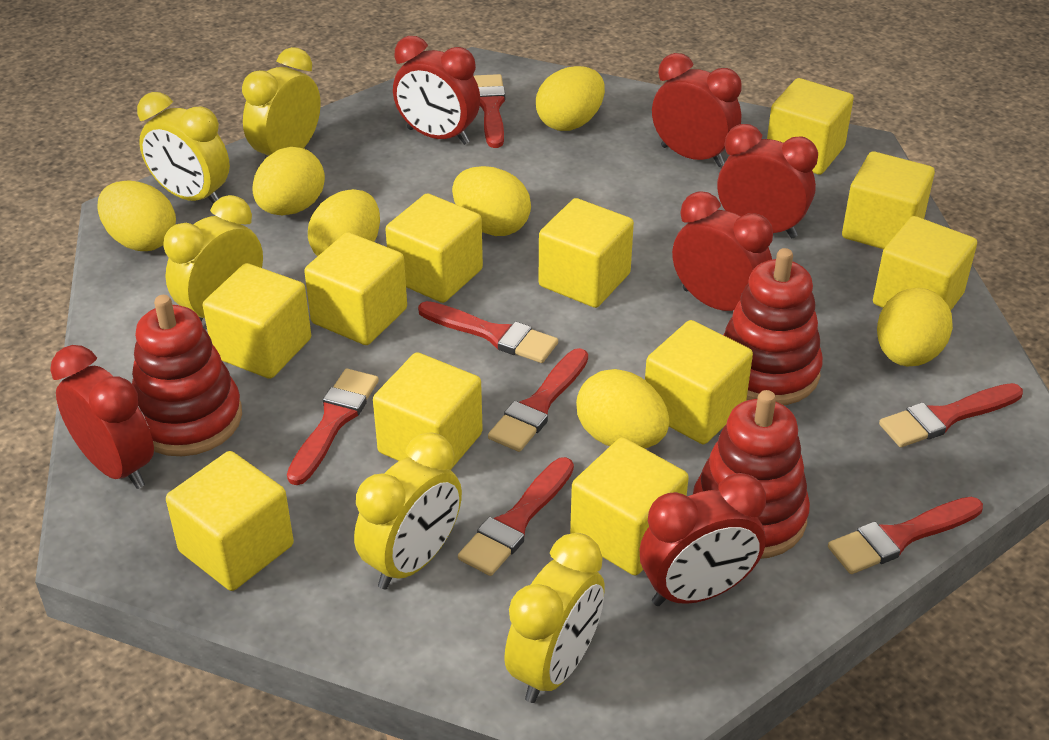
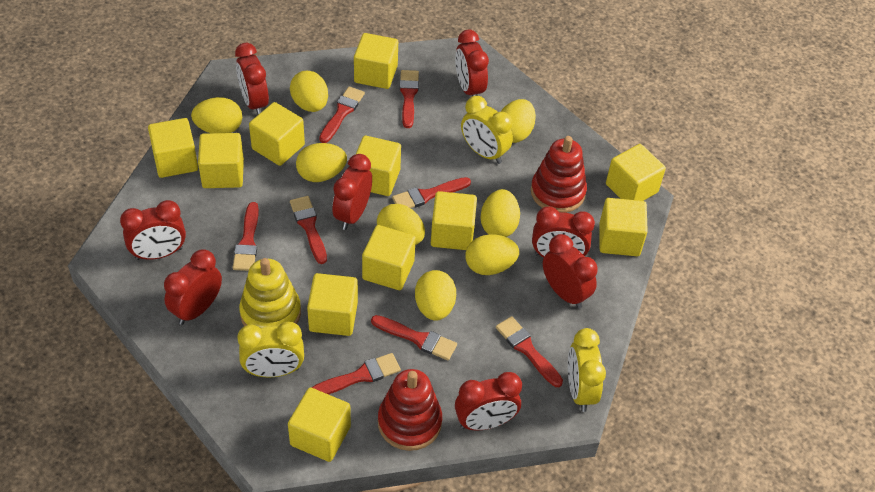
red brush: [287,369,379,485] [418,301,558,363] [458,457,574,576] [474,74,505,148] [488,348,588,452] [828,497,983,574] [879,383,1023,447] = 7 -> [232,202,259,271] [290,196,327,264] [311,353,401,395] [319,86,365,143] [371,315,457,360] [392,177,471,208] [400,70,419,128] [496,316,563,387] = 8
red clock: [50,345,154,489] [393,36,480,145] [640,473,766,606] [652,53,741,167] [672,191,773,311] [717,124,818,238] = 6 -> [120,200,186,260] [164,249,222,325] [235,43,269,115] [333,154,372,230] [455,30,489,96] [455,372,522,431] [532,206,595,257] [543,234,598,309] = 8
red stacking toy: [132,295,242,456] [693,390,810,559] [723,248,823,405] = 3 -> [378,369,442,451] [531,136,587,213] = 2
yellow clock: [137,92,230,204] [163,195,263,322] [242,47,321,159] [354,433,462,589] [504,533,605,703] = 5 -> [237,322,304,377] [461,96,513,164] [568,328,606,412] = 3
yellow egg: [97,180,176,251] [252,147,325,215] [308,189,380,257] [452,166,531,236] [536,66,605,131] [576,369,669,449] [877,288,953,367] = 7 -> [191,97,242,133] [290,70,328,112] [296,143,347,182] [377,204,425,245] [415,270,456,321] [465,234,519,275] [480,189,520,237] [501,99,536,143] = 8
yellow stacking toy: none = 0 -> [239,258,301,328] = 1

